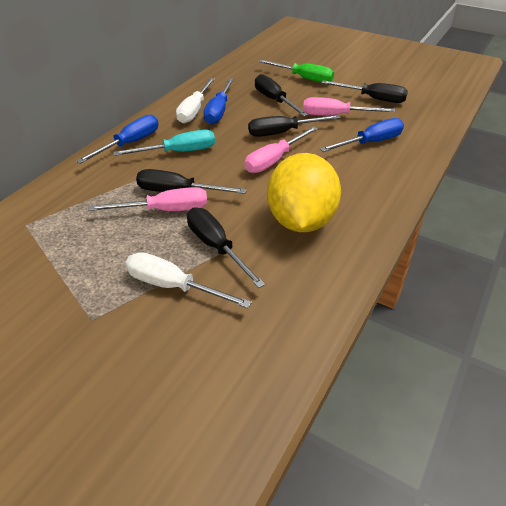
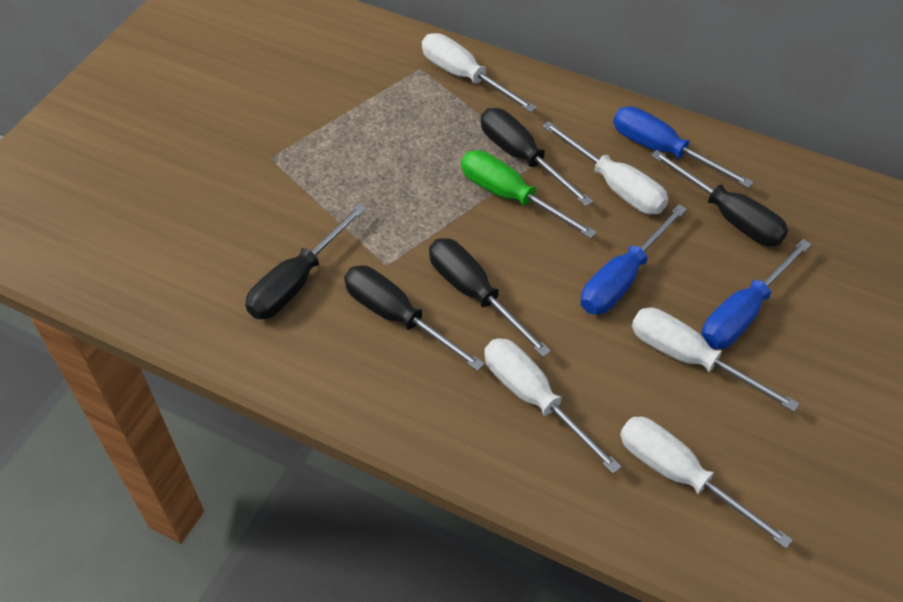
pink screwdriver: [88,187,207,211] [245,126,318,173] [303,97,395,116] = 3 -> none = 0
turquoise screwdriver: [113,129,215,156] = 1 -> none = 0
white screwdriver: [125,252,252,308] [176,78,215,124] = 2 -> [422,33,537,112] [484,338,621,473] [542,121,668,214] [620,417,792,549] [632,308,799,412] = 5
yellow lemon: [267,153,341,232] = 1 -> none = 0

